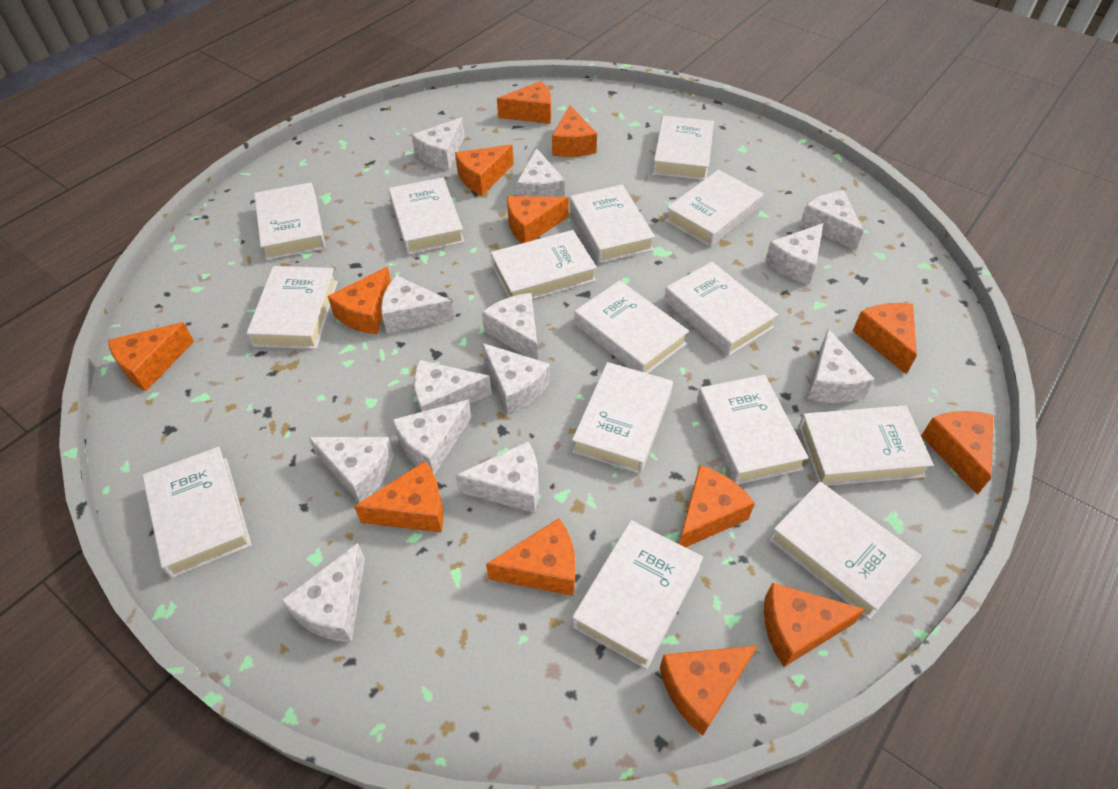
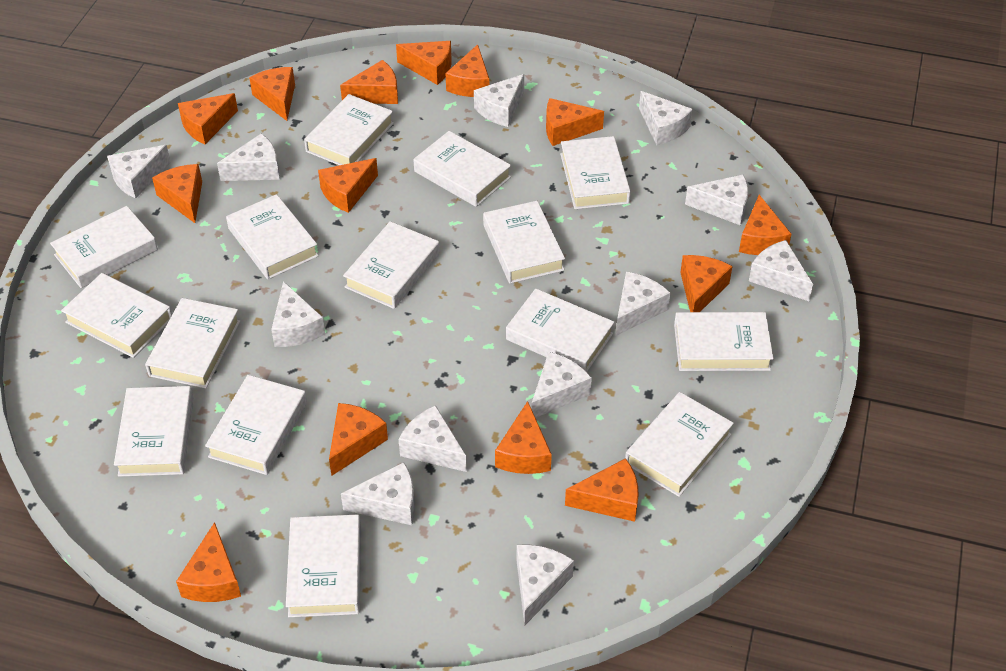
orange cheese: [108,322,194,391] [328,267,391,334] [354,461,443,533] [455,145,514,195] [486,518,576,596] [497,81,551,124] [507,196,569,243] [552,105,597,157] [660,645,758,736] [679,465,755,548] [764,583,865,667] [853,303,917,375] [921,411,993,495] = 13 -> [152,164,202,223] [176,522,241,602] [178,93,238,144] [249,67,295,121] [318,158,378,213] [329,403,388,475] [340,60,398,104] [396,41,451,85] [446,44,489,97] [495,401,552,474] [546,98,604,146] [565,458,639,522] [680,255,733,312] [739,195,791,255] = 14
white cheese: [281,543,365,642] [308,437,394,503] [381,275,454,333] [392,400,471,475] [412,117,464,170] [414,360,492,412] [455,442,539,513] [482,293,538,360] [482,343,550,415] [517,148,565,197] [765,223,823,285] [800,191,864,251] [807,329,874,403] = 13 -> [107,145,171,199] [217,134,280,181] [271,281,325,347] [341,462,415,525] [399,405,467,472] [474,74,524,127] [516,545,574,626] [531,352,592,418] [616,271,670,336] [639,91,693,145] [685,175,748,225] [749,240,813,301] = 12

